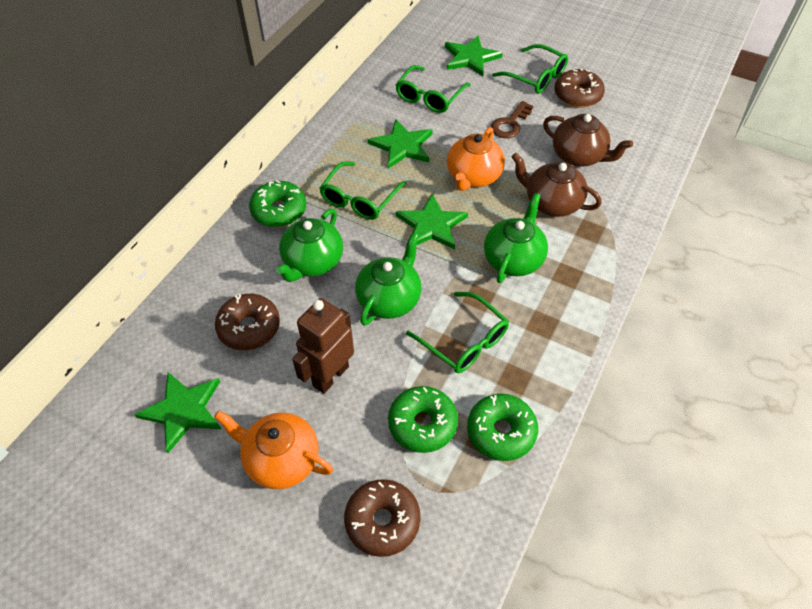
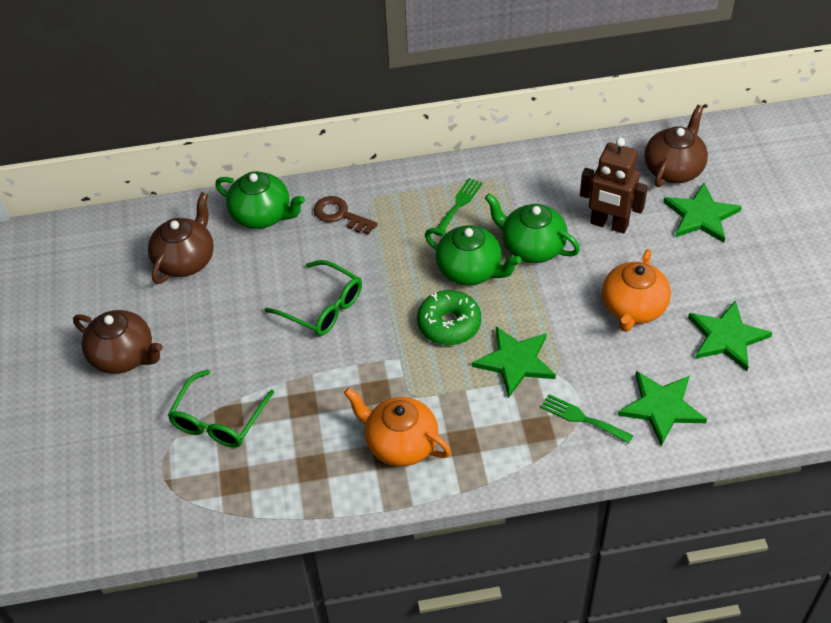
brown donut: [215,294,280,350] [344,479,420,557] [554,68,605,108] = 3 -> none = 0
brown teapot: [511,153,602,217] [543,114,633,167] = 2 -> [73,310,163,374] [148,192,214,284] [644,105,708,187] = 3
green donut: [249,180,306,227] [388,386,458,453] [467,393,538,461] = 3 -> [417,290,481,345] = 1
green fork: none = 0 -> [434,178,483,236] [540,394,633,444] = 2
green glasses: [319,161,406,220] [396,65,471,113] [406,292,509,373] [492,44,568,94] = 4 -> [168,369,274,448] [264,260,362,336] = 2

